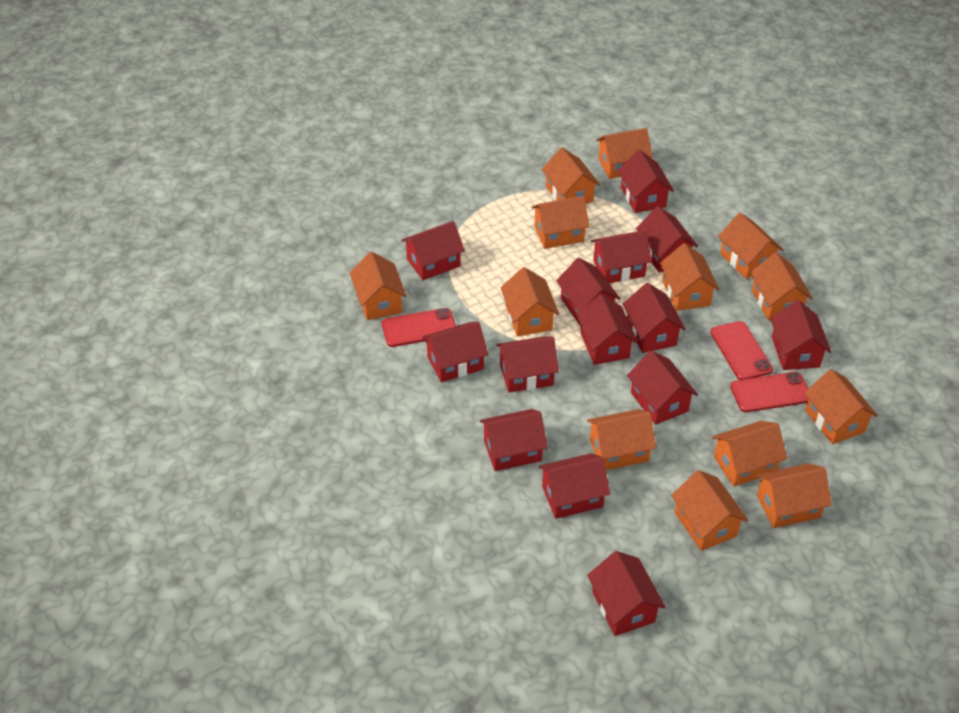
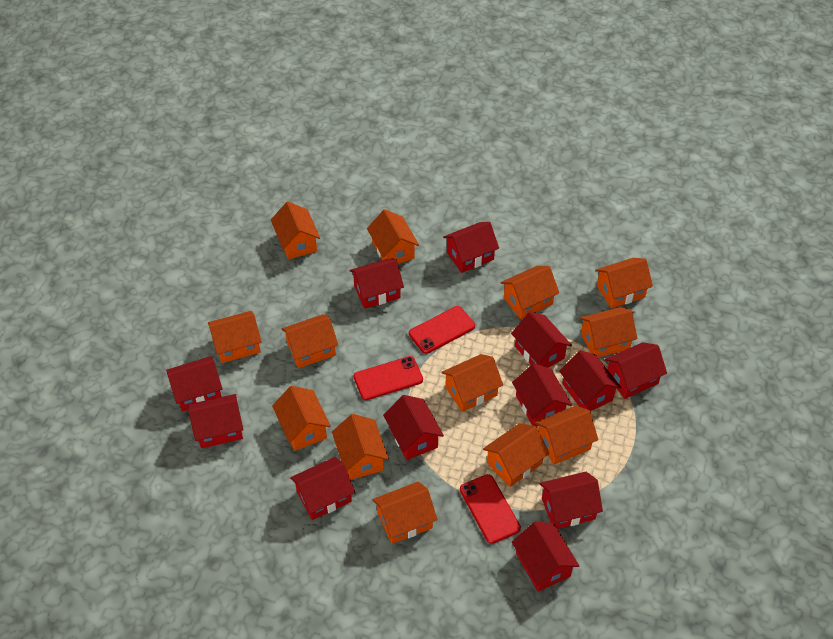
red house: [401,221,465,280] [422,322,489,382] [480,409,548,471] [496,336,559,393] [538,453,610,519] [556,258,621,326] [576,294,638,365] [587,551,666,636] [591,230,652,283] [618,150,674,213] [623,283,686,353] [627,351,698,425] [636,206,698,273] [770,300,831,370] = 14 -> [166,356,223,412] [188,394,243,449] [290,457,355,520] [350,258,404,309] [383,395,444,460] [443,222,499,273] [511,311,572,368] [512,363,572,427] [512,521,579,592] [540,472,603,529] [559,350,621,411] [604,342,667,399] = 12

